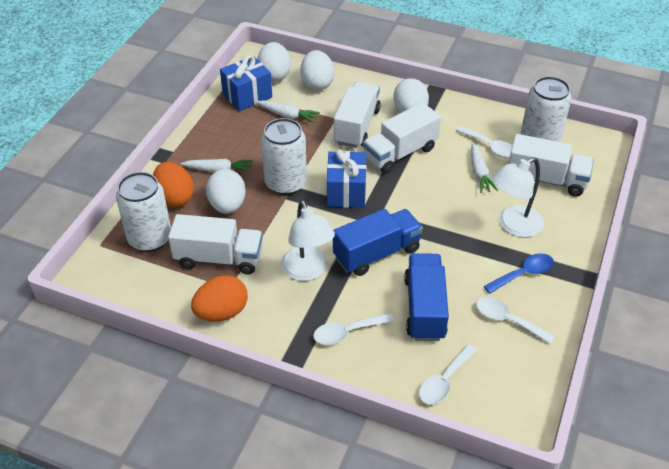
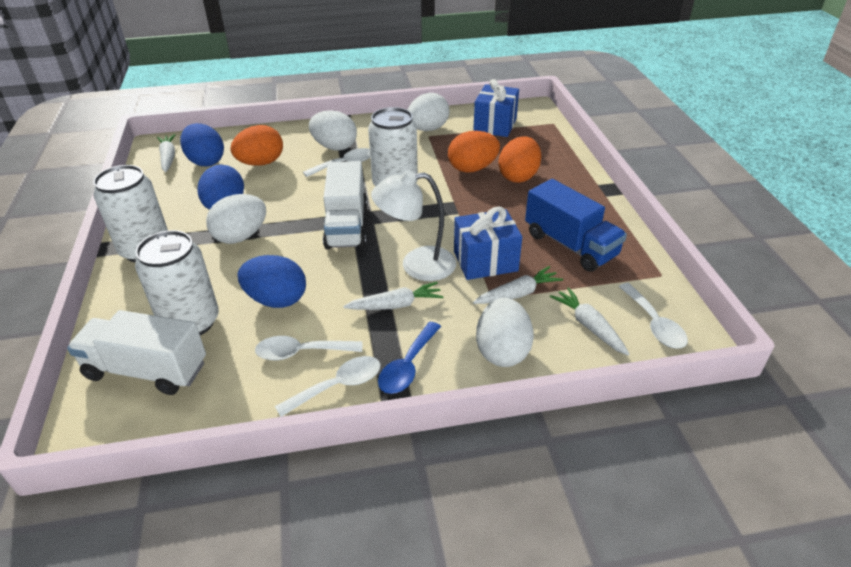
blue egg: none = 0 -> [180,123,224,166] [197,165,244,210] [238,255,306,308] = 3
blue truck: [333,209,423,276] [404,253,449,341] = 2 -> [525,179,627,272] = 1
orange egg: [153,162,194,207] [191,275,248,321] = 2 -> [230,125,283,166] [448,131,500,173] [498,136,541,183] = 3
white carrot: [181,159,253,172] [255,100,320,123] [471,142,499,193] = 3 -> [157,134,175,172] [343,282,444,310] [473,266,563,304] [550,287,629,355] = 4
white lamp: [281,200,335,281] [492,157,544,237] = 2 -> [371,170,456,281] = 1
white truck: [168,214,263,274] [334,82,381,148] [363,102,441,174] [509,134,594,197] = 4 -> [67,310,206,395] [323,161,367,249] = 2

